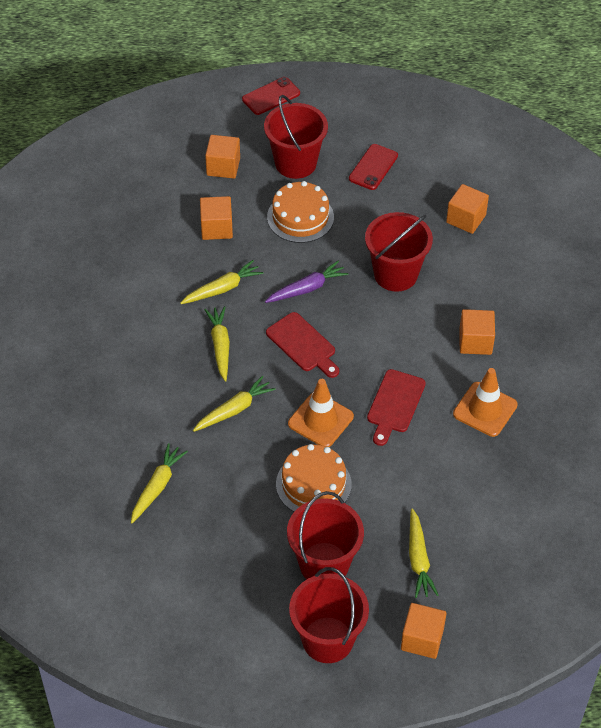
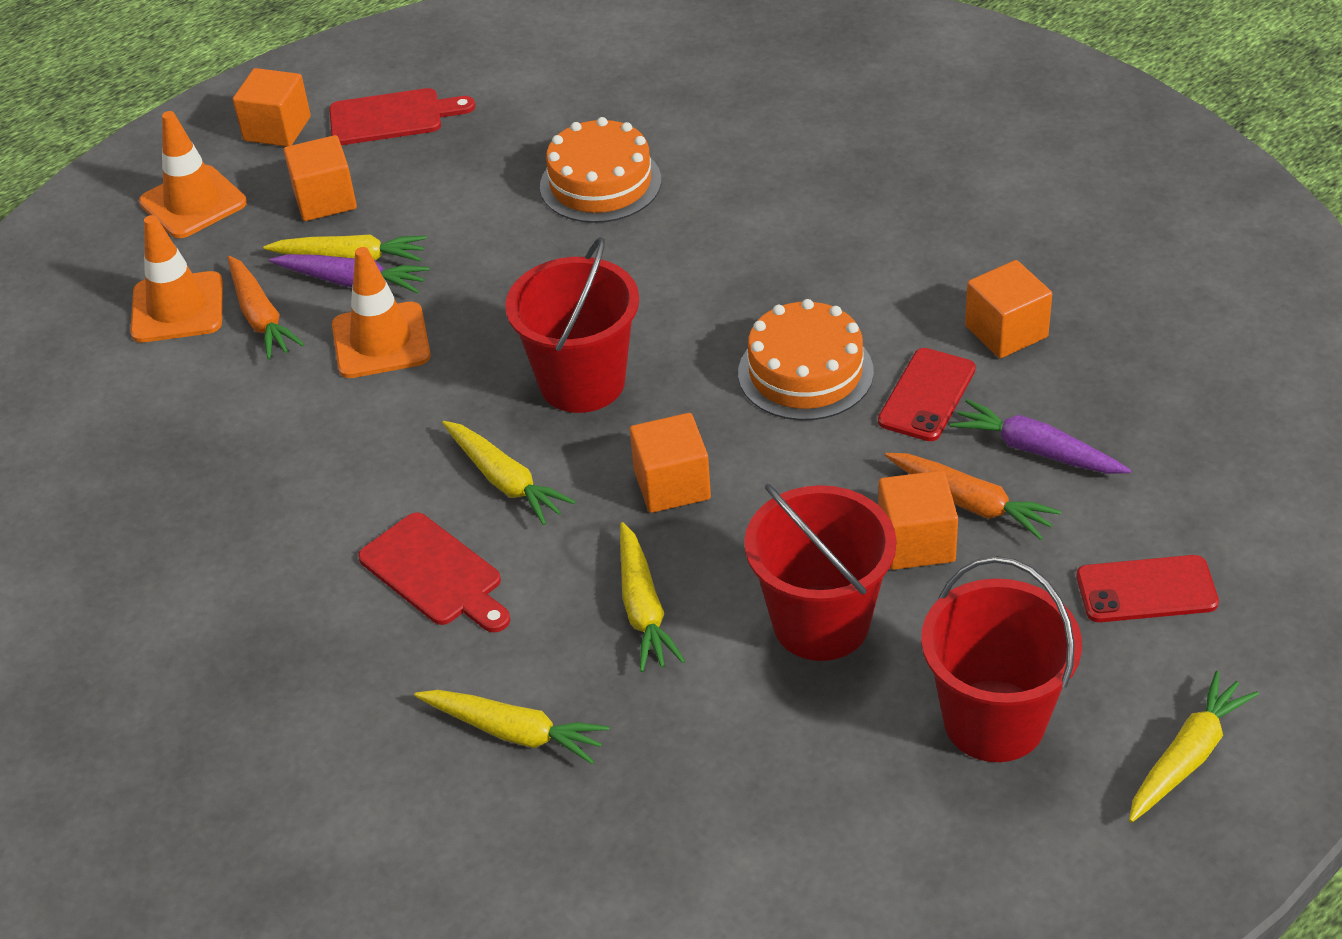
orange carrot: none = 0 -> [228,256,305,360] [885,453,1061,540] = 2
orange traffic cone: [288,379,354,447] [453,368,518,437] = 2 -> [130,215,223,342] [139,111,247,238] [332,247,431,378] = 3
purple carrot: [265,261,348,303] = 1 -> [269,254,430,293] [950,399,1131,474] = 2
red bucket: [264,95,328,179] [287,491,364,579] [289,567,369,663] [365,212,433,292] = 4 -> [505,236,639,413] [744,484,896,661] [921,556,1082,762] = 3

